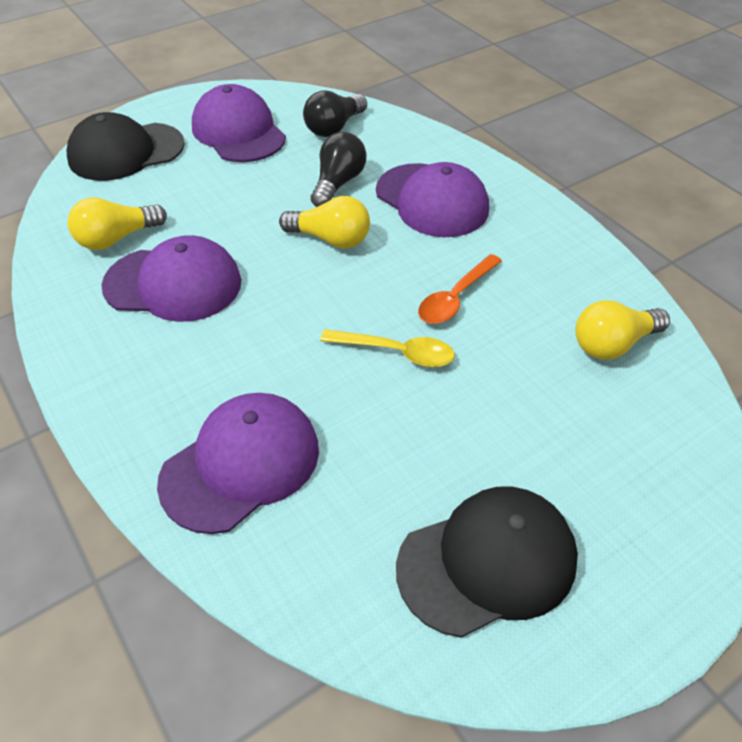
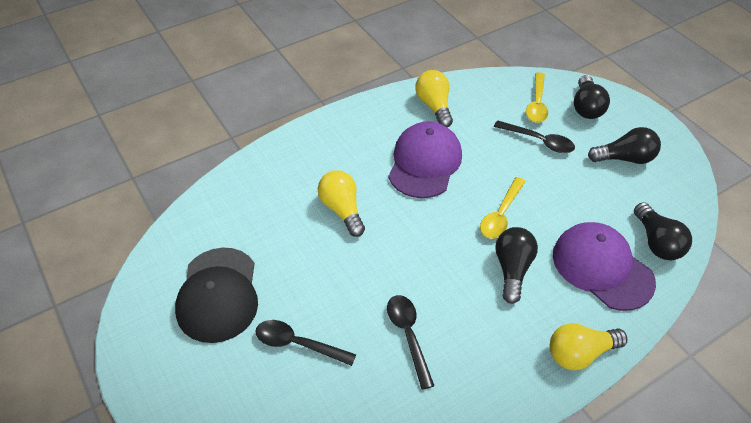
black cap: [67,112,185,181] [396,487,578,638] = 2 -> [175,248,258,343] = 1
black light bulb: [303,90,367,137] [311,132,366,207] = 2 -> [495,227,538,304] [574,75,610,119] [588,127,661,164] [634,202,692,260] = 4
black spoon: none = 0 -> [255,320,356,366] [387,295,434,390] [494,120,575,153] = 3
orange spoon: [418,254,502,324] = 1 -> none = 0
purple cap: [101,235,241,322] [157,393,319,534] [192,84,286,162] [376,162,489,237] = 4 -> [388,121,462,198] [553,222,656,311] = 2
yellow spoon: [320,329,455,367] = 1 -> [480,177,526,239] [526,72,548,123] = 2

